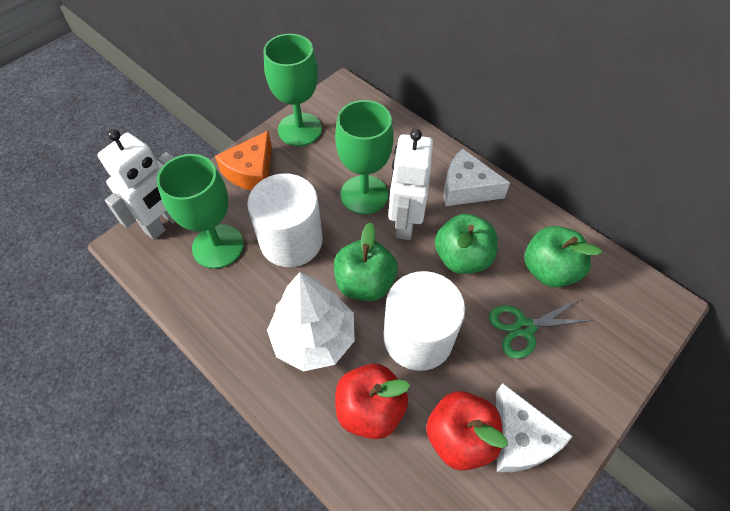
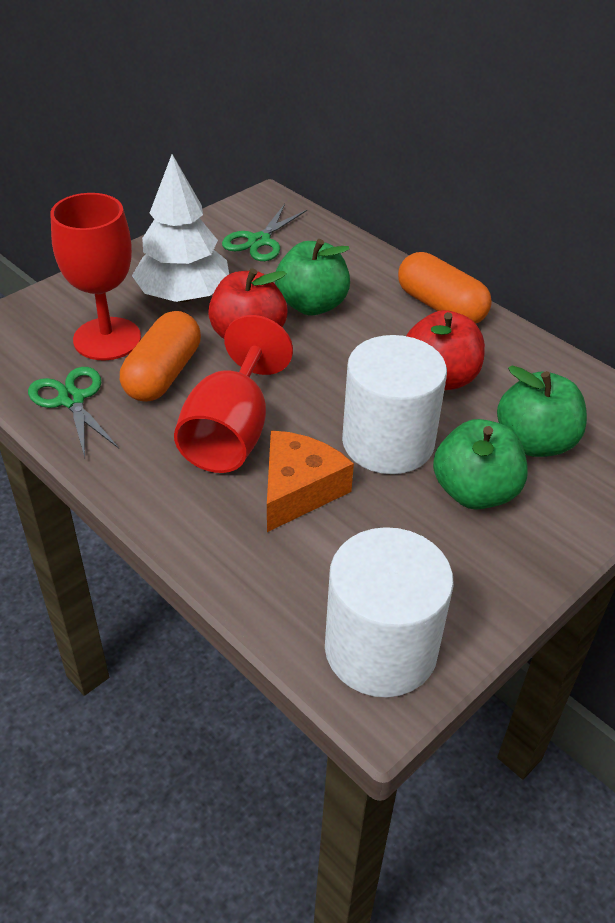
green goblet: [156,154,244,269] [264,34,322,146] [335,100,394,215] = 3 -> none = 0
green scissors: [489,299,593,358] = 1 -> [28,367,119,457] [222,204,307,261] = 2
orange capsule: none = 0 -> [120,311,201,402] [398,252,492,324] = 2
red goblet: none = 0 -> [50,193,141,360] [174,315,293,473] = 2
white cheese: [444,148,510,206] [496,383,573,472] = 2 -> none = 0
white robot: [98,129,176,240] [388,129,433,240] = 2 -> none = 0

